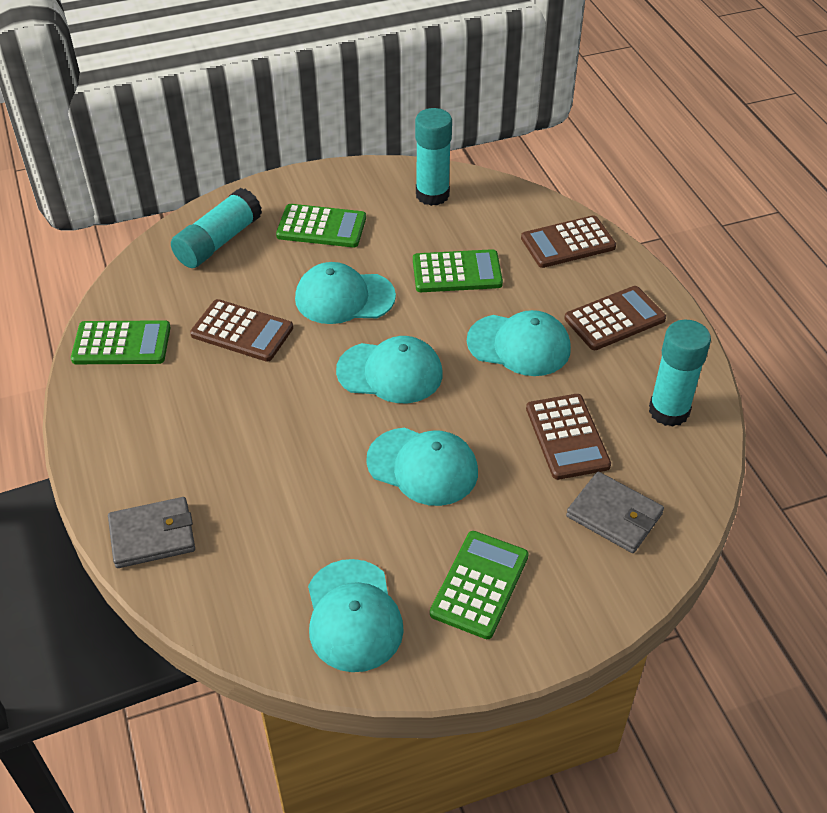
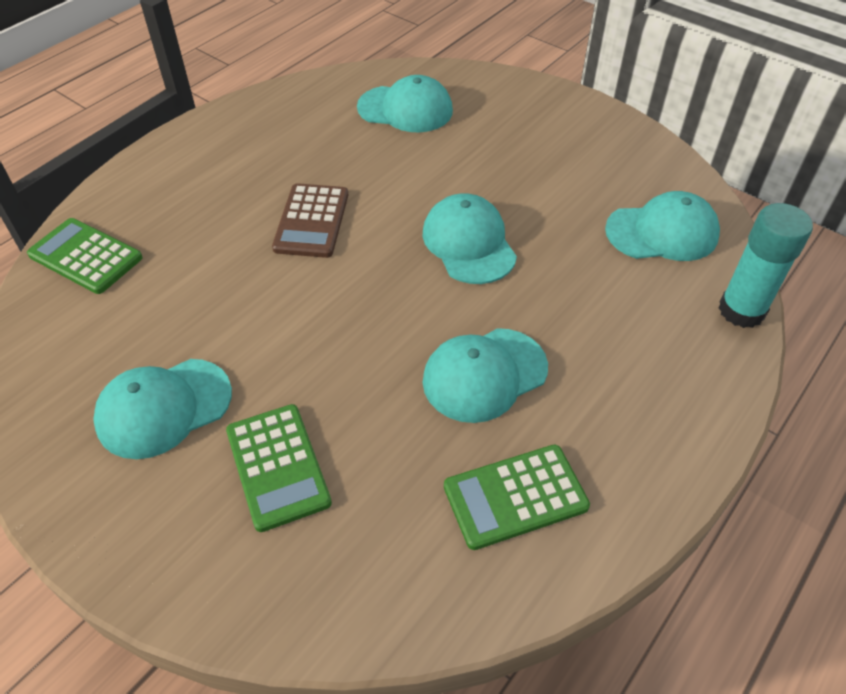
brown calculator: [190,299,293,362] [521,215,616,268] [526,394,611,480] [564,286,666,350] = 4 -> [272,183,348,258] = 1
green calculator: [71,320,171,364] [276,204,366,247] [413,249,503,292] [430,531,529,639] = 4 -> [27,218,143,294] [226,404,332,532] [444,444,590,550] = 3
grey wallet: [108,497,195,568] [566,471,664,553] = 2 -> none = 0
turquoise glue stick: [171,188,262,268] [415,108,452,206] [649,320,711,427] = 3 -> [719,203,813,328] = 1

